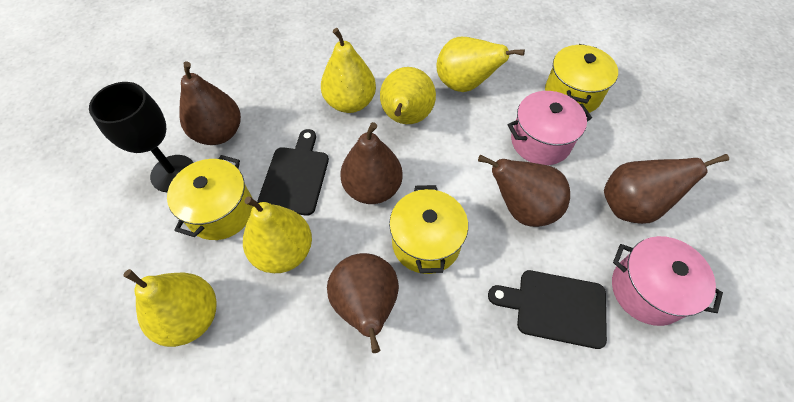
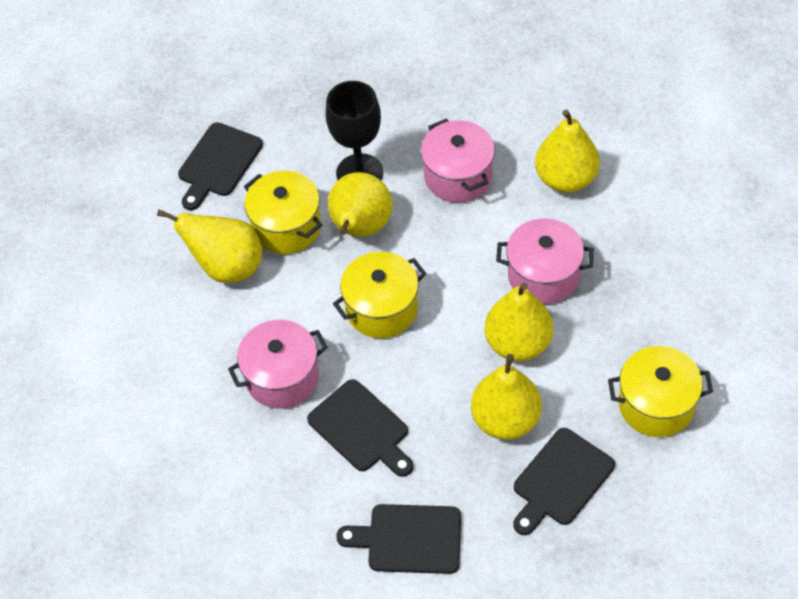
black cutting board: [257,129,329,216] [488,270,607,349] = 2 -> [178,122,263,210] [307,379,413,477] [336,504,461,574] [513,428,615,535] = 4
brown pear: [179,61,241,145] [327,253,399,353] [340,122,403,204] [478,155,570,227] [604,154,729,224] = 5 -> none = 0
pink pot: [507,91,592,165] [612,236,723,326] = 2 -> [228,320,328,409] [421,118,495,202] [496,218,594,304] = 3

